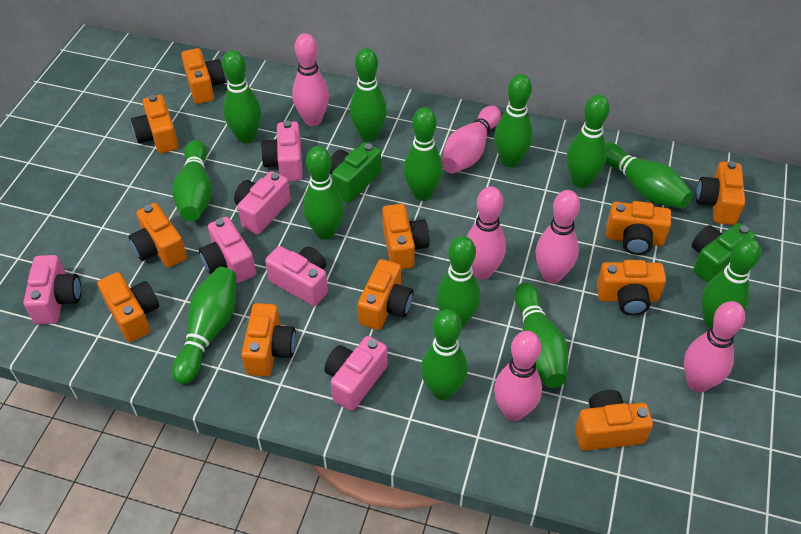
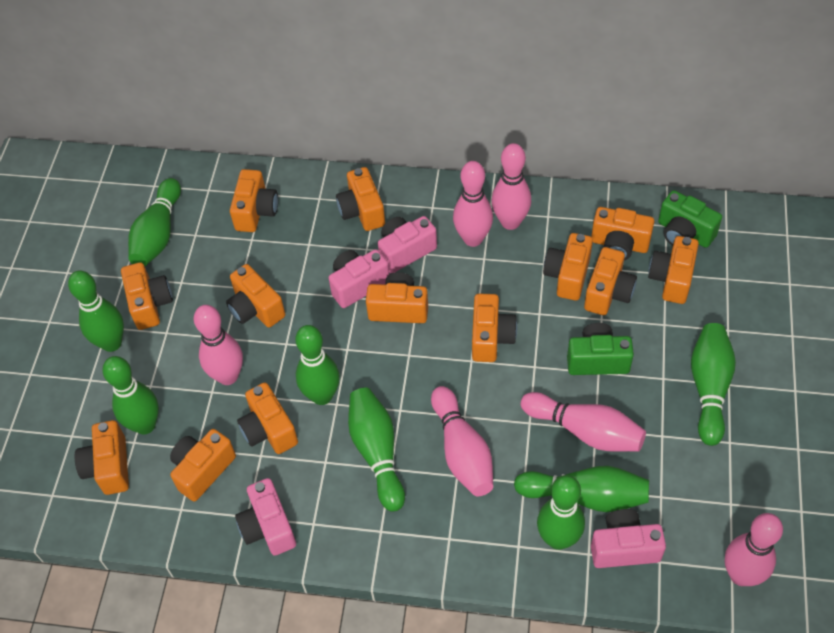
green bowling pin: [172,140,212,221] [172,267,236,384] [222,50,261,143] [303,146,344,240] [350,48,387,141] [404,107,443,201] [421,309,468,400] [436,236,480,327] [494,74,533,167] [514,282,568,388] [567,95,609,188] [605,143,693,209] [701,238,761,328] = 13 -> [68,270,124,352] [102,356,159,434] [128,178,181,266] [295,325,340,405] [348,388,405,512] [514,466,649,512] [537,475,585,550] [691,323,736,446] = 8
orange camera: [98,272,159,342] [129,203,187,268] [131,95,179,154] [181,48,225,104] [241,303,296,376] [358,259,413,330] [382,204,429,269] [575,390,653,451] [597,260,666,315] [606,201,671,255] [696,161,745,225] = 11 -> [75,420,129,495] [121,262,173,330] [170,429,236,501] [226,264,285,328] [230,169,278,232] [237,382,298,454] [336,167,385,231] [366,272,428,323] [472,294,517,362] [543,233,593,301] [584,247,637,315] [591,207,655,260] [648,236,699,304] = 13
pink camera: [23,255,81,324] [199,217,256,283] [234,171,291,234] [261,121,303,181] [265,246,328,306] [324,336,387,411] = 6 -> [235,478,296,556] [329,249,389,308] [378,216,437,273] [591,509,666,568] = 4

